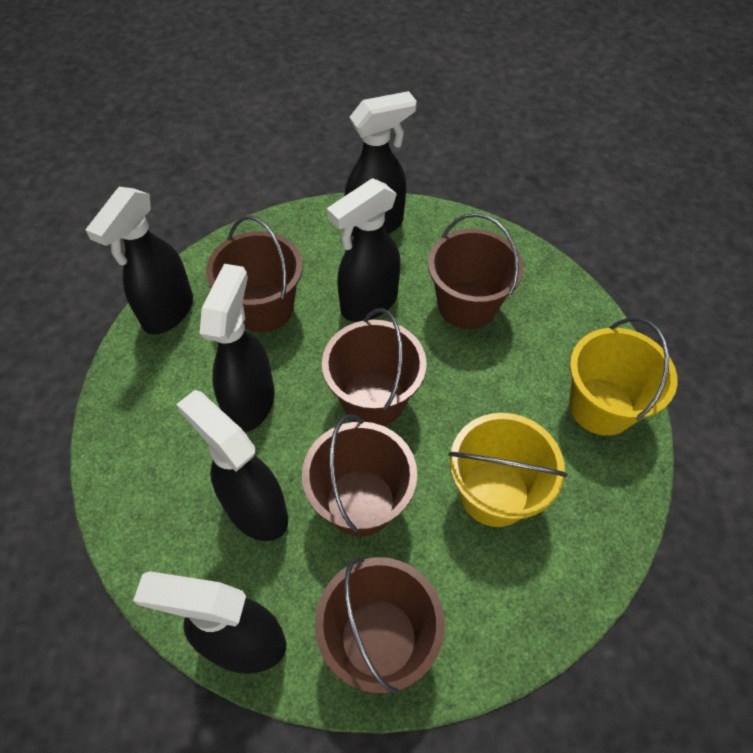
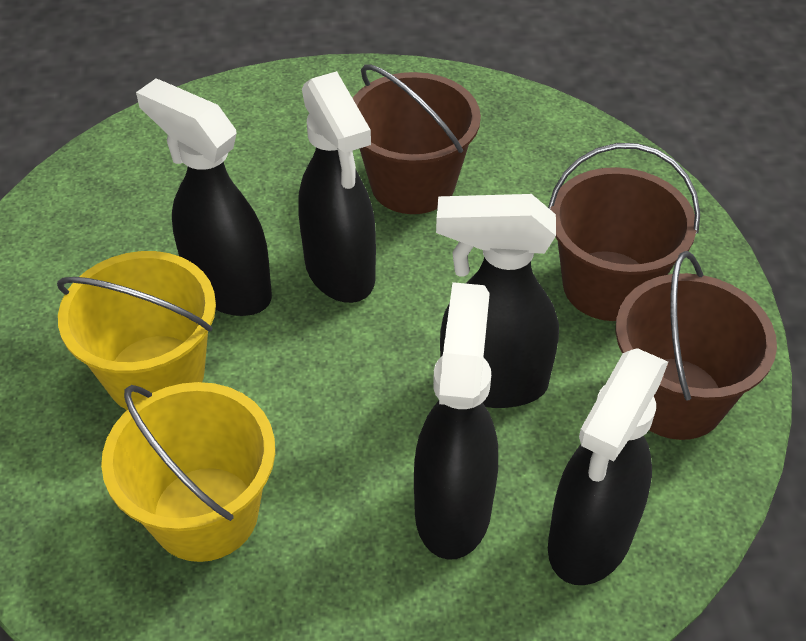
black spray bottle: [86,187,193,335] [133,571,286,674] [176,390,288,541] [199,264,275,432] [327,178,401,322] [345,91,417,237] = 6 -> [136,79,272,316] [298,71,376,303] [414,282,498,560] [436,194,559,408] [548,348,668,585] = 5
brown bucket: [206,215,303,332] [302,414,417,537] [315,557,445,694] [322,308,427,426] [428,213,524,329] = 5 -> [353,64,481,214] [548,143,700,321] [615,251,777,440] = 3

